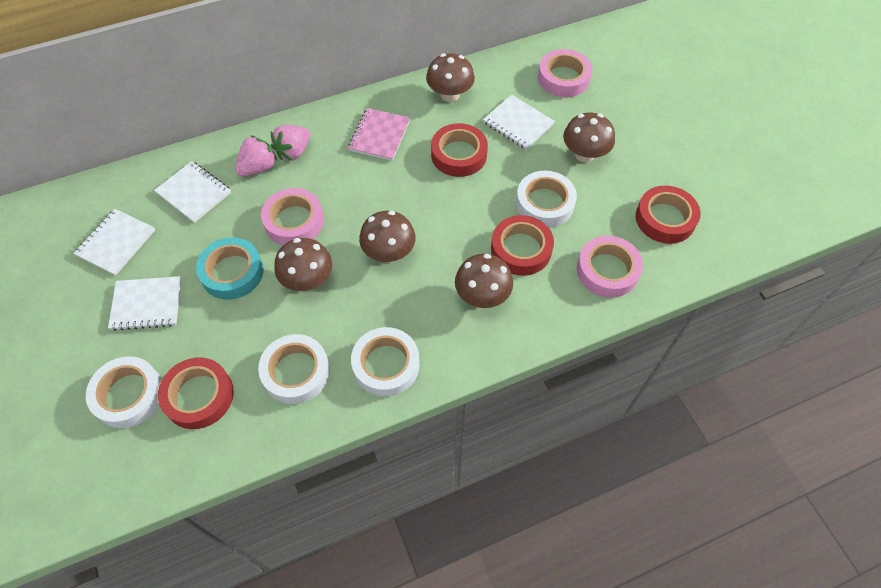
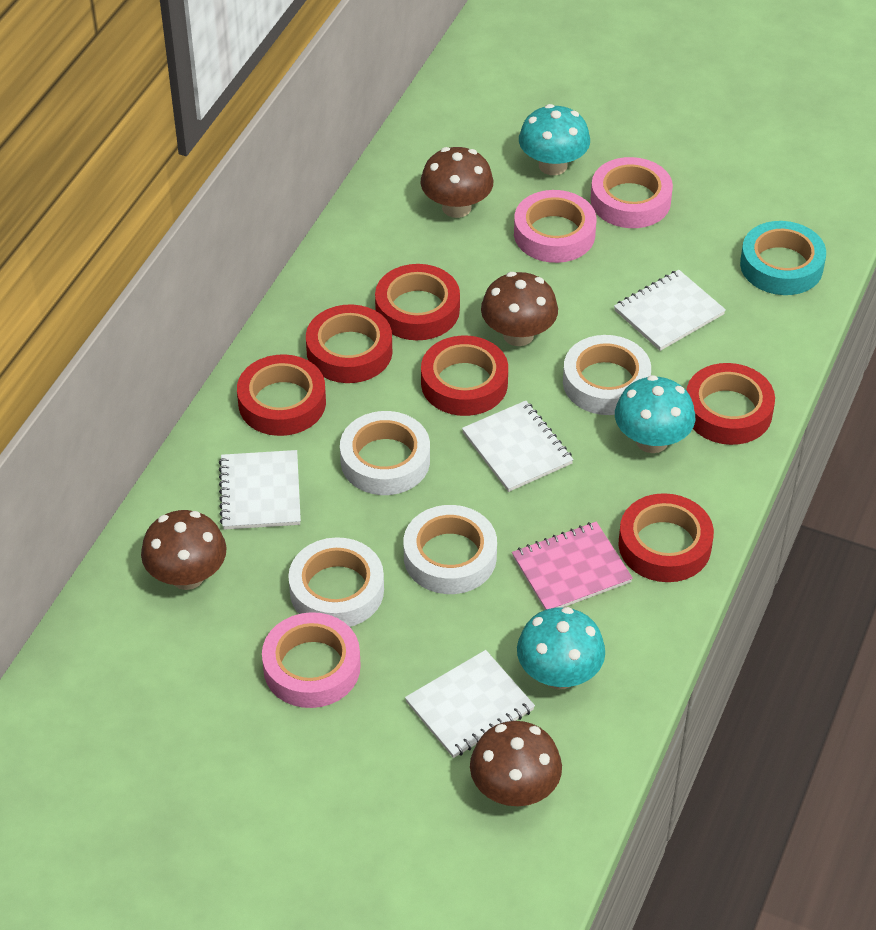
brown mushroom: [274,238,332,291] [359,211,416,263] [426,53,475,102] [455,254,513,308] [563,113,615,162] = 5 -> [141,510,227,590] [421,147,493,218] [470,721,562,806] [481,272,558,346] = 4
pink strawberry: [236,135,277,176] [271,125,310,161] = 2 -> none = 0
red tape: [158,357,234,429] [431,123,488,177] [491,215,554,276] [636,186,701,244] = 4 -> [237,354,326,436] [306,304,392,383] [375,264,460,340] [421,336,508,416] [618,493,714,582] [686,363,775,445] = 6
turquoise mushroom: none = 0 -> [517,607,605,689] [519,104,590,175] [615,375,695,453] = 3

